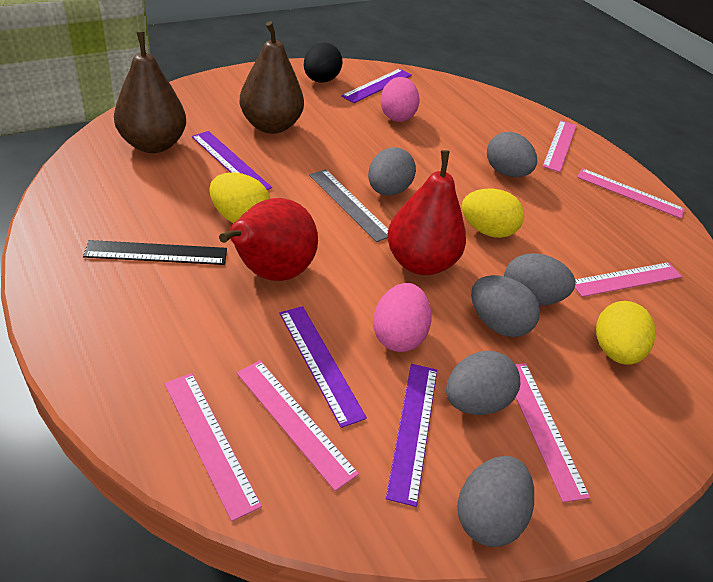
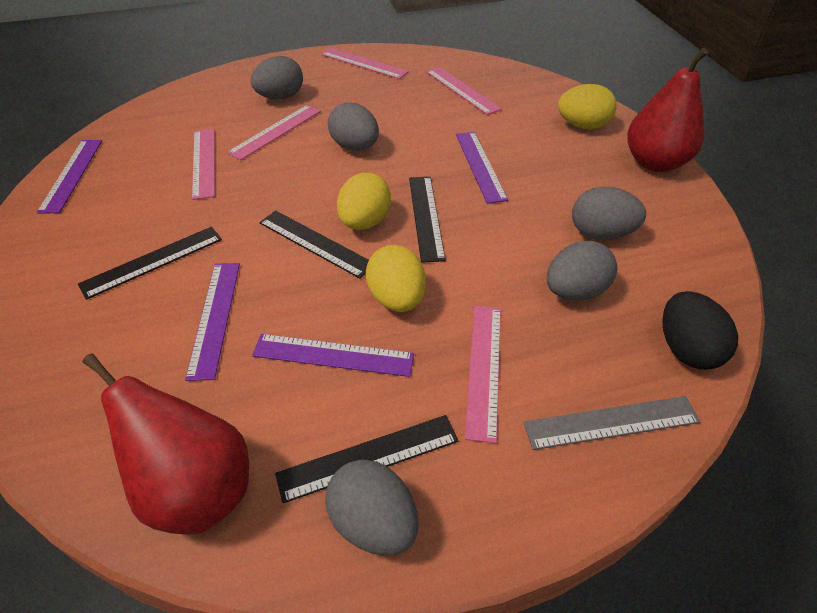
black ruler: [83,240,227,265] = 1 -> [78,227,222,300] [259,211,369,278] [275,415,458,503] [409,176,446,263] = 4
brown pear: [114,32,186,153] [240,21,304,134] = 2 -> none = 0
grey egg: [368,147,416,195] [446,351,520,415] [457,456,534,547] [471,275,540,337] [487,132,537,177] [504,253,576,306] = 6 -> [251,56,303,99] [325,459,419,555] [328,102,379,150] [547,241,617,301] [572,186,646,240] = 5
pink egg: [373,283,432,352] [381,77,419,122] = 2 -> none = 0
pink ruler: [165,373,262,521] [237,360,359,491] [515,363,590,502] [542,120,577,172] [575,262,682,297] [577,168,685,219] = 6 -> [192,129,215,200] [227,105,321,160] [321,48,408,79] [426,67,502,115] [465,306,501,443] = 5

